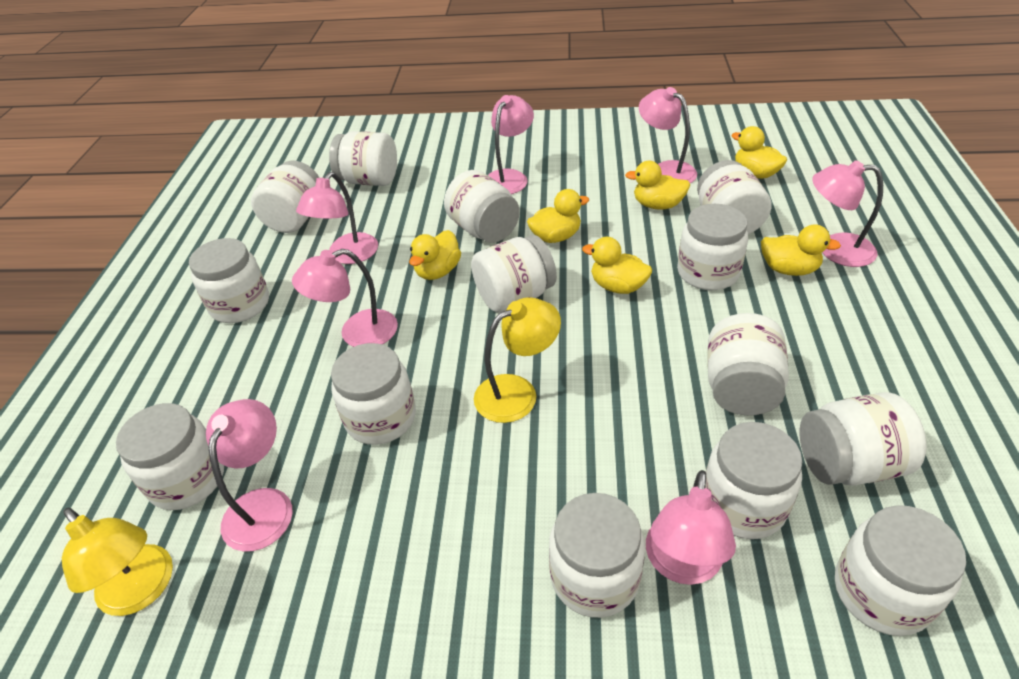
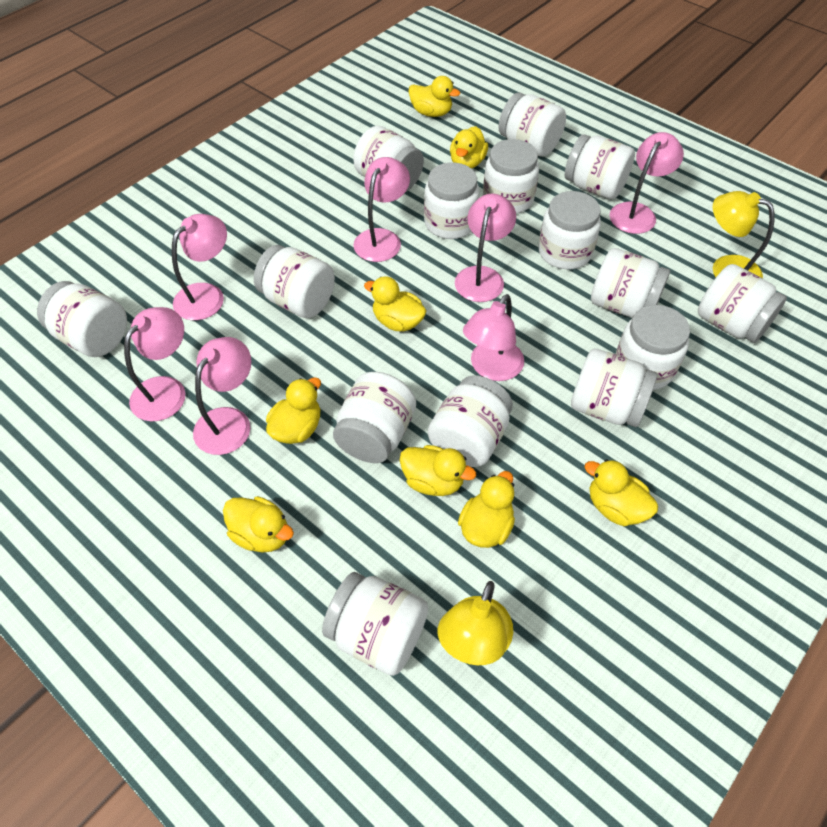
white jar: [116,403,224,510] [189,238,269,323] [251,160,319,233] [329,131,397,186] [331,343,416,445] [444,170,520,243] [471,235,557,313] [549,493,645,618] [677,204,748,290] [697,160,772,234] [705,422,802,539] [707,313,789,415] [799,392,927,486] [835,505,966,636] = 14 -> [37,281,127,357] [254,245,335,318] [322,572,428,676] [333,372,416,463] [353,126,424,192] [424,162,480,239] [428,376,513,467] [483,139,539,214] [499,93,566,157] [538,191,601,269] [565,134,635,199] [571,349,658,427] [591,248,670,318] [616,305,690,390] [698,264,787,343] = 15
yellow duck: [409,230,461,280] [527,189,589,243] [582,237,652,294] [625,161,691,210] [731,126,787,179] [761,224,841,276] = 6 -> [223,496,294,553] [266,377,321,444] [364,276,427,332] [400,445,476,496] [408,76,460,117] [450,126,488,169] [458,471,515,548] [585,459,658,526] = 8

